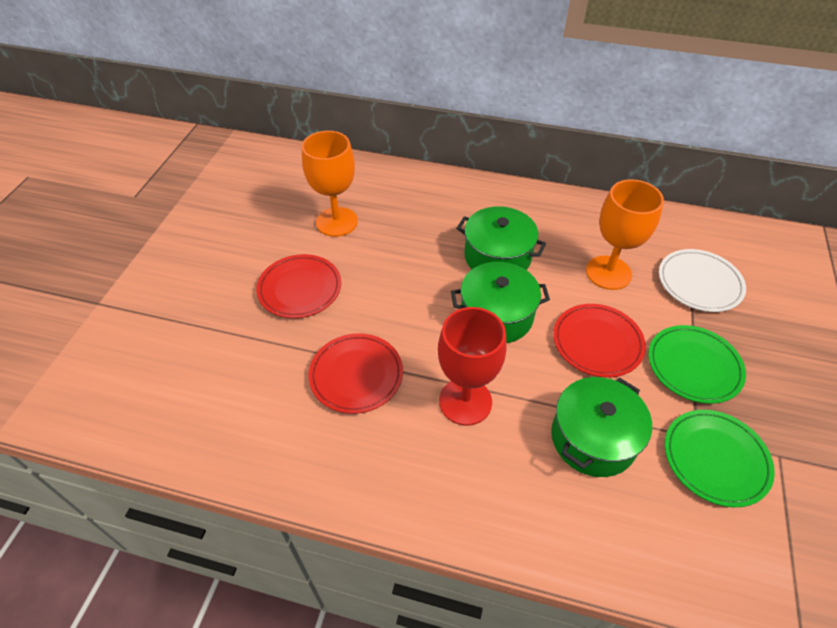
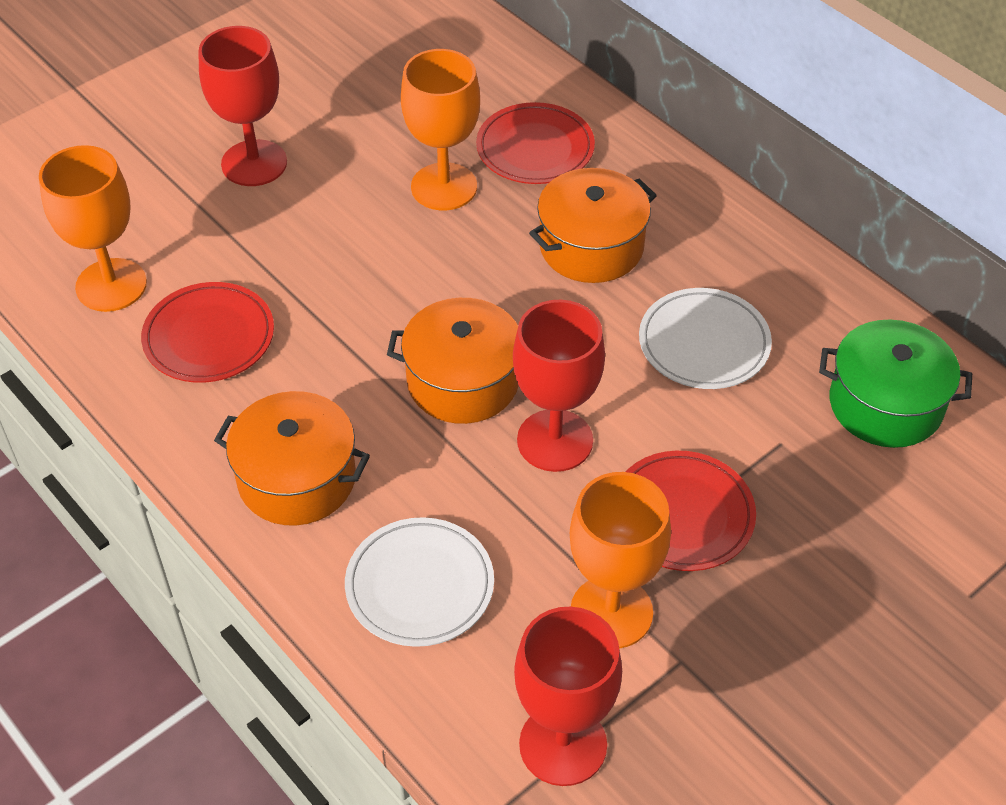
green plate: [648,325,746,404] [665,410,775,507] = 2 -> none = 0
green pot: [451,262,550,343] [456,206,546,270] [551,377,652,477] = 3 -> [819,320,972,448] = 1
orange goblet: [302,131,358,237] [586,179,664,290] = 2 -> [39,145,147,312] [401,49,480,210] [570,472,671,649] = 3
orange pot: none = 0 -> [214,391,370,526] [387,298,519,424] [529,168,657,283] = 3
red goblet: [438,307,507,425] = 1 -> [198,26,287,186] [513,300,605,472] [514,606,622,786] = 3
white plate: [659,249,746,312] = 1 -> [345,517,494,647] [639,288,772,389] = 2

